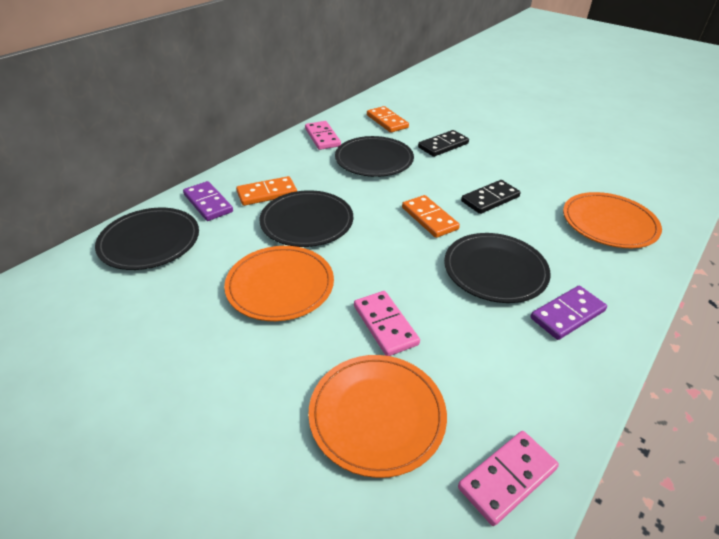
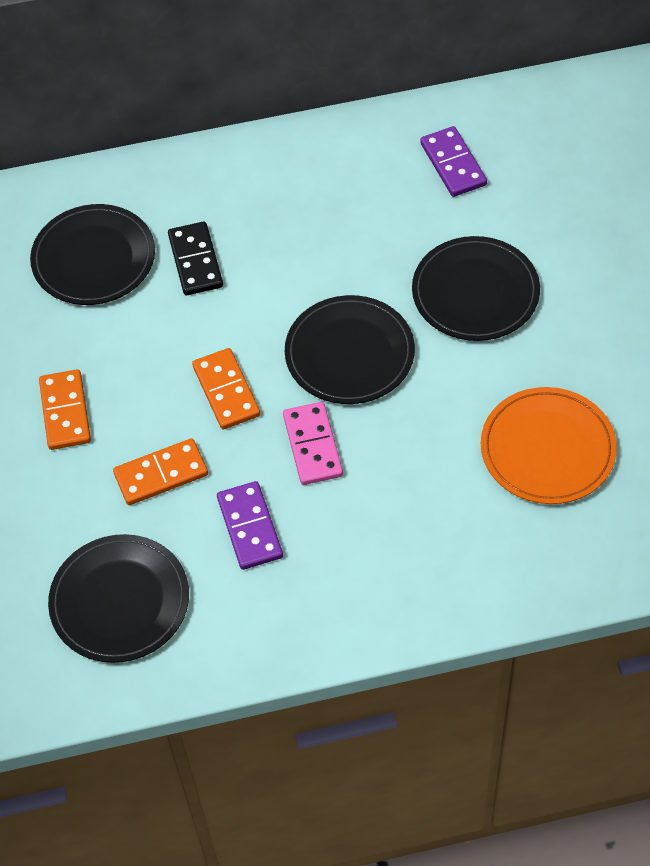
black domino: [418,130,469,157] [461,180,521,214] = 2 -> [168,222,223,295] = 1
orange plate: [224,246,334,321] [308,355,447,478] [563,192,662,248] = 3 -> [481,387,617,504] = 1
pink domino: [305,121,341,150] [354,291,420,356] [458,431,559,526] = 3 -> [283,402,343,485] = 1

